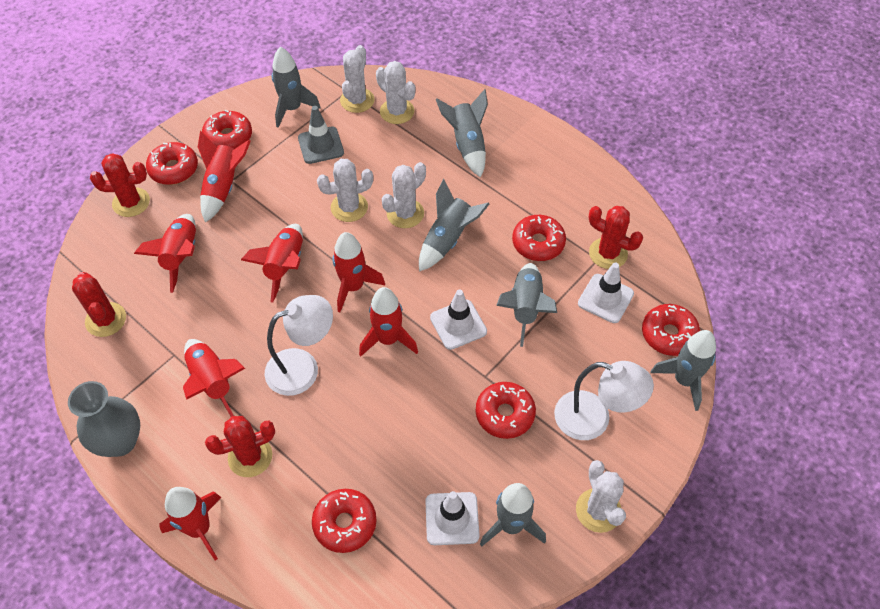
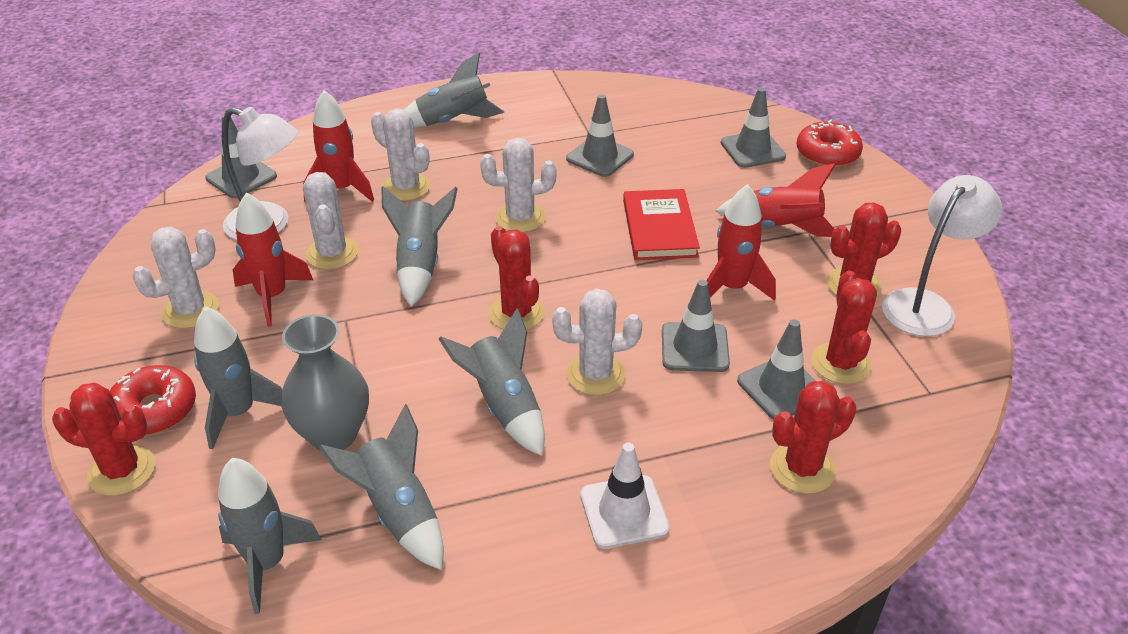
grey traffic cone: [298,106,344,164] = 1 -> [205,114,277,198] [566,94,634,177] [662,280,730,372] [721,87,786,168] [737,320,816,420] = 5
red book: none = 0 -> [623,189,700,260] = 1
red cactus: [72,272,126,337] [90,153,150,217] [205,416,275,477] [589,206,643,269] = 4 -> [52,383,155,496] [489,226,545,330] [770,381,856,494] [812,271,877,384] [827,203,901,296] = 5
red donut: [146,142,198,185] [202,110,252,149] [312,489,377,553] [476,382,536,439] [512,215,566,261] [642,304,700,356] = 6 -> [110,365,196,435] [796,120,863,167] = 2
red rocket: [134,214,196,293] [159,487,222,560] [183,339,245,417] [198,131,251,223] [241,224,303,303] [333,232,385,312] [359,287,418,356] = 7 -> [233,192,313,327] [303,90,374,203] [706,184,776,301] [716,163,836,237] = 4
white traffic cone: [425,491,479,545] [430,289,487,350] [578,263,634,323] = 3 -> [580,442,670,549] = 1

